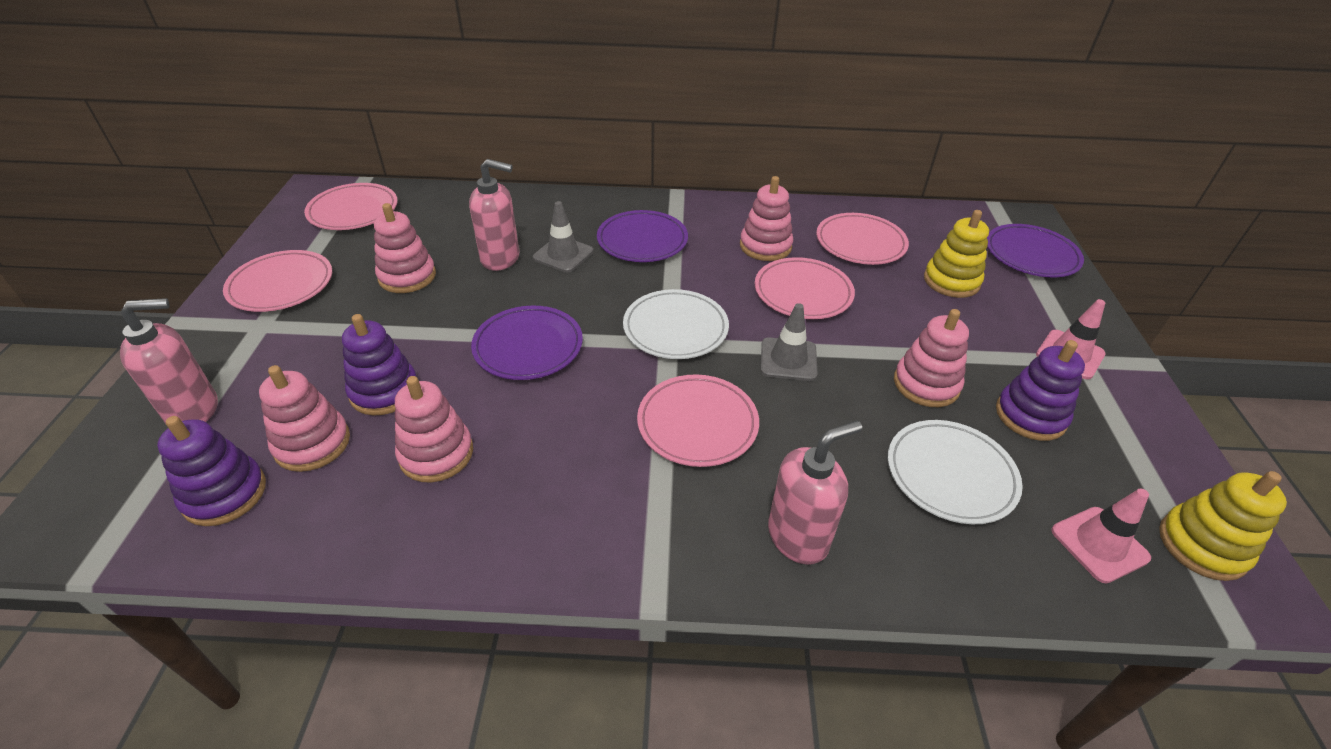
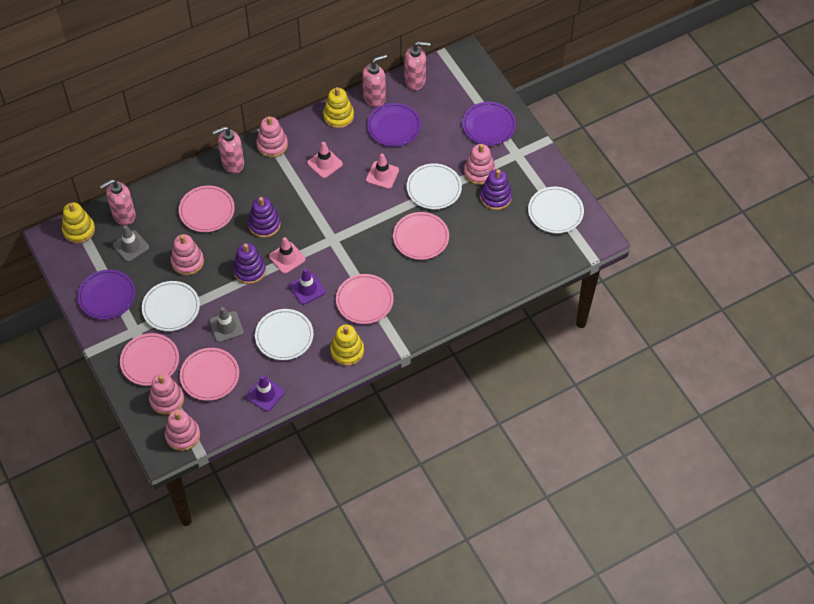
pink soap dispenser: [120,298,218,424] [469,159,519,271] [768,421,862,565] = 3 -> [100,179,136,225] [213,126,244,174] [362,54,387,107] [405,41,430,90] = 4
pink traffic cone: [1036,299,1106,379] [1052,488,1151,584] = 2 -> [269,237,305,274] [307,142,343,178] [366,154,399,189] = 3
purple traffic cone: none = 0 -> [246,375,285,412] [289,268,326,305] = 2
white plate: [623,289,729,359] [888,420,1023,524] = 2 -> [142,281,200,331] [255,309,313,360] [407,163,462,209] [528,187,584,233] = 4
yellow stacking toy: [924,210,989,298] [1159,471,1287,581] = 2 -> [62,202,95,244] [323,87,354,128] [330,325,364,366] = 3

